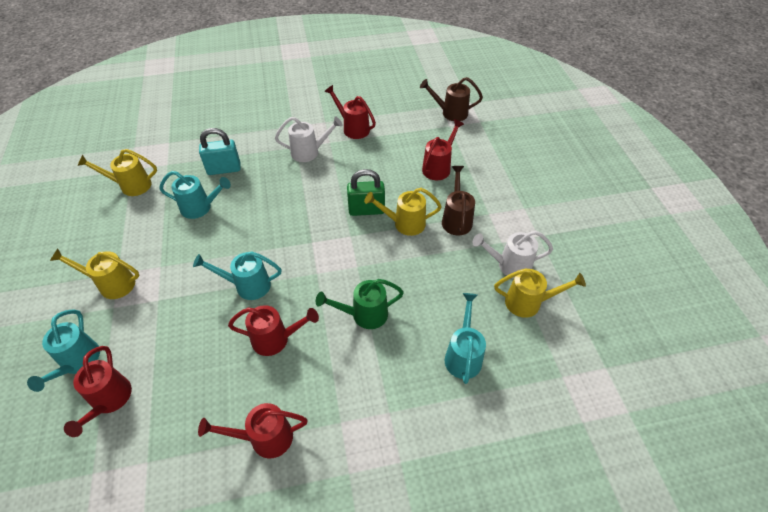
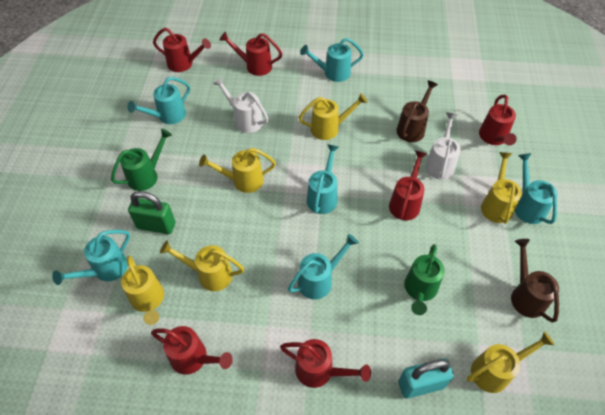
green watering can: [316,279,404,329] = 1 -> [111,129,172,191] [404,244,445,315] = 2
red watering can: [64,346,132,437] [198,403,308,458] [228,305,319,356] [324,85,376,139] [422,119,464,180] = 5 -> [151,326,233,375] [153,28,211,72] [220,32,283,76] [280,339,371,388] [389,151,427,220] [479,95,517,146] = 6
turquoise watering can: [27,309,100,392] [159,171,231,219] [193,251,282,300] [445,293,486,384] = 4 -> [52,230,130,285] [127,77,190,124] [288,234,359,300] [300,38,364,82] [307,144,339,214] [515,153,558,224] = 6
yellow watering can: [50,249,140,299] [77,149,157,196] [364,188,442,236] [494,268,586,318] = 4 -> [121,256,164,325] [160,241,244,291] [199,148,276,193] [299,93,367,140] [466,331,554,393] [481,152,522,223] = 6

